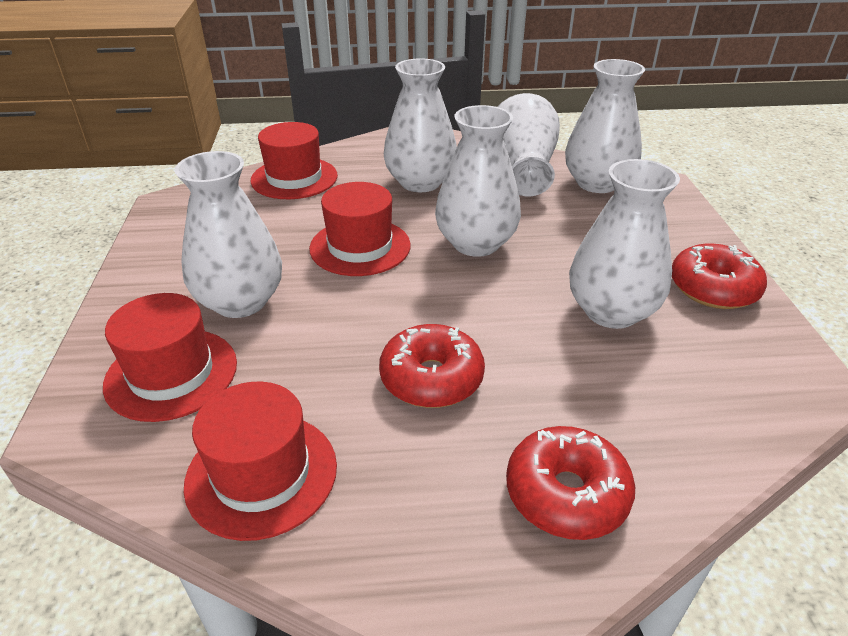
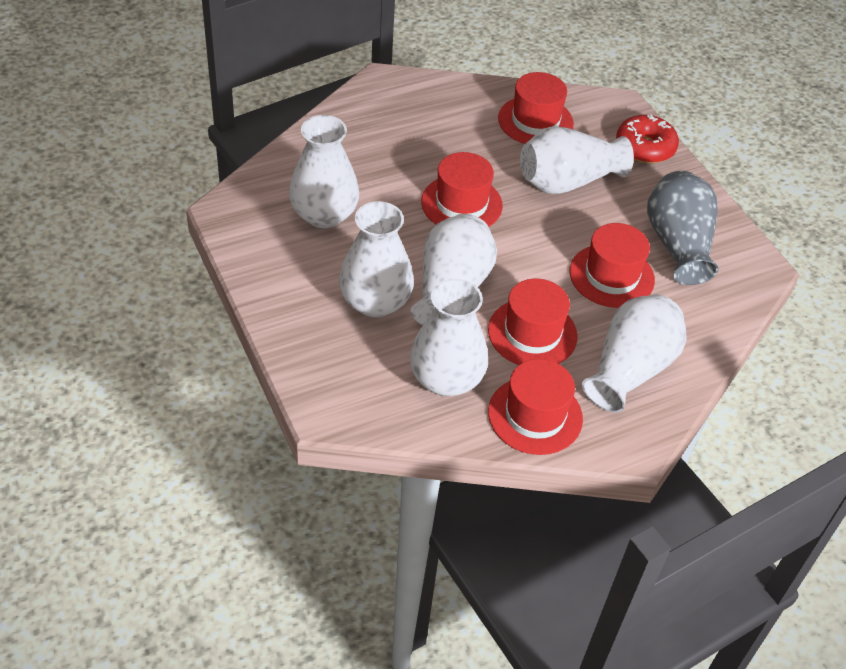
grey vase: none = 0 -> [647,171,719,285] = 1
red donut: [379,324,485,408] [506,426,635,540] [672,243,767,309] = 3 -> [616,114,679,163] = 1
red hat: [103,293,237,422] [184,382,337,541] [251,122,338,199] [309,182,411,276] = 4 -> [421,152,503,227] [488,279,578,365] [488,359,583,455] [498,72,574,144] [570,223,655,308] = 5

